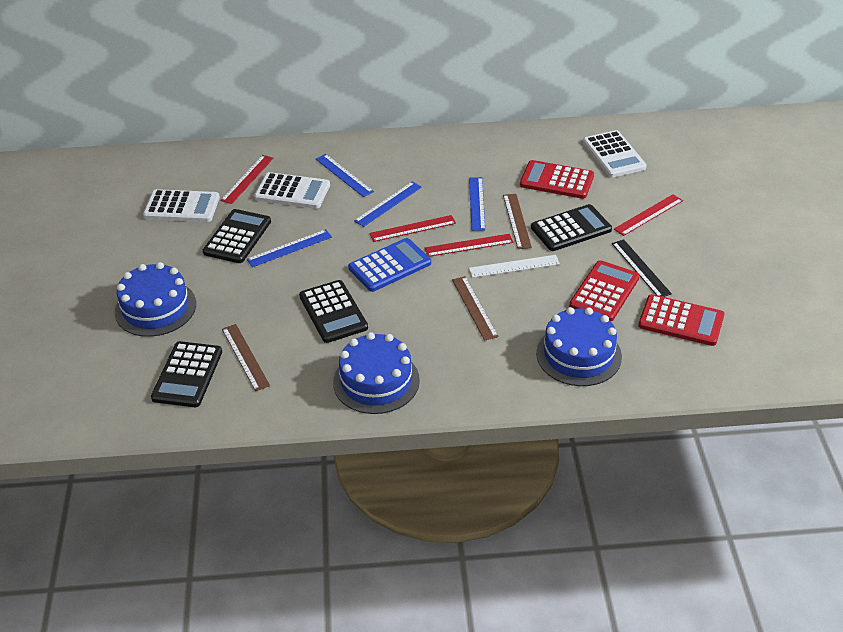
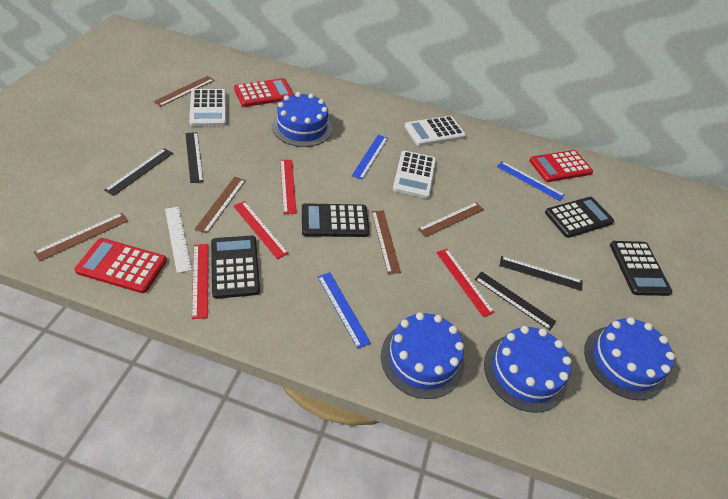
black ruler: [612,239,672,297] = 1 -> [104,148,173,196] [185,132,204,183] [475,272,556,330] [500,256,582,291] = 4
blue cake: [115,262,196,337] [333,332,420,414] [536,307,622,386] = 3 -> [272,92,332,147] [381,312,464,399] [484,326,572,413] [584,317,675,400] = 4
blue calculator: [348,238,431,292] = 1 -> none = 0
blue ruler: [247,229,332,267] [316,154,374,197] [354,182,422,227] [469,177,485,231] = 4 -> [318,272,371,349] [352,135,388,180] [497,161,565,201] = 3
brown ruler: [222,324,270,391] [452,276,499,341] [503,194,532,249] = 3 -> [34,213,128,261] [153,76,215,107] [195,177,246,234] [372,210,401,274] [418,202,484,237] = 5

